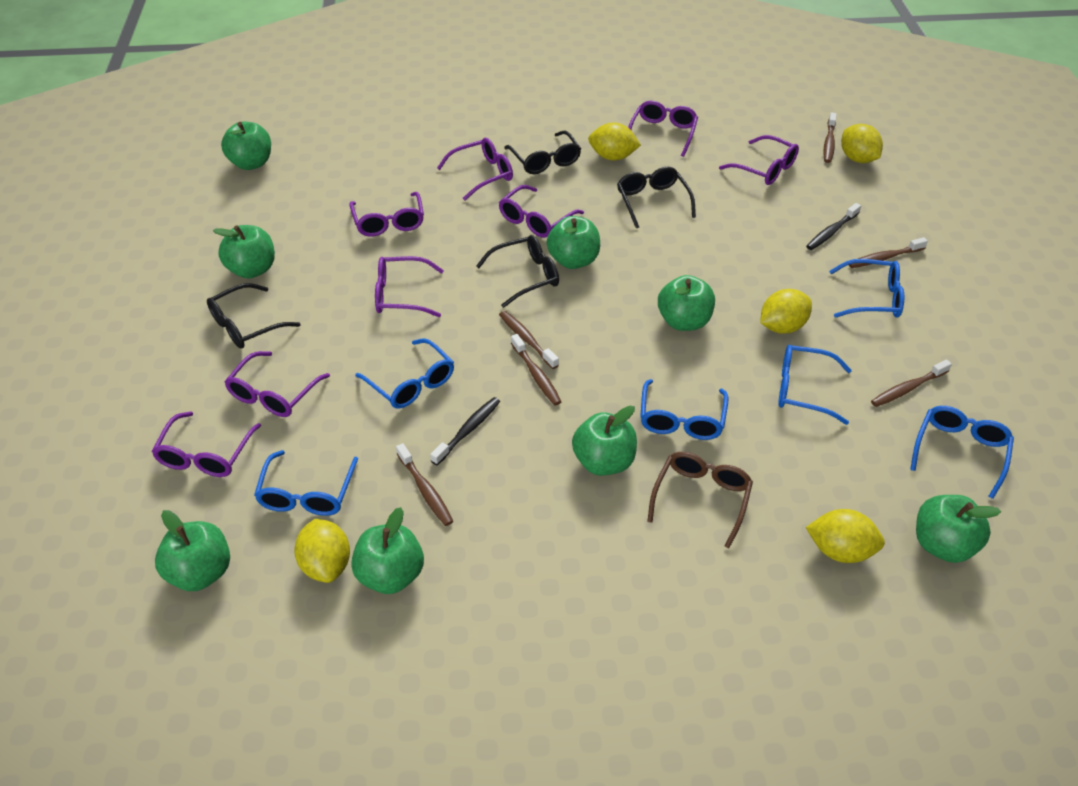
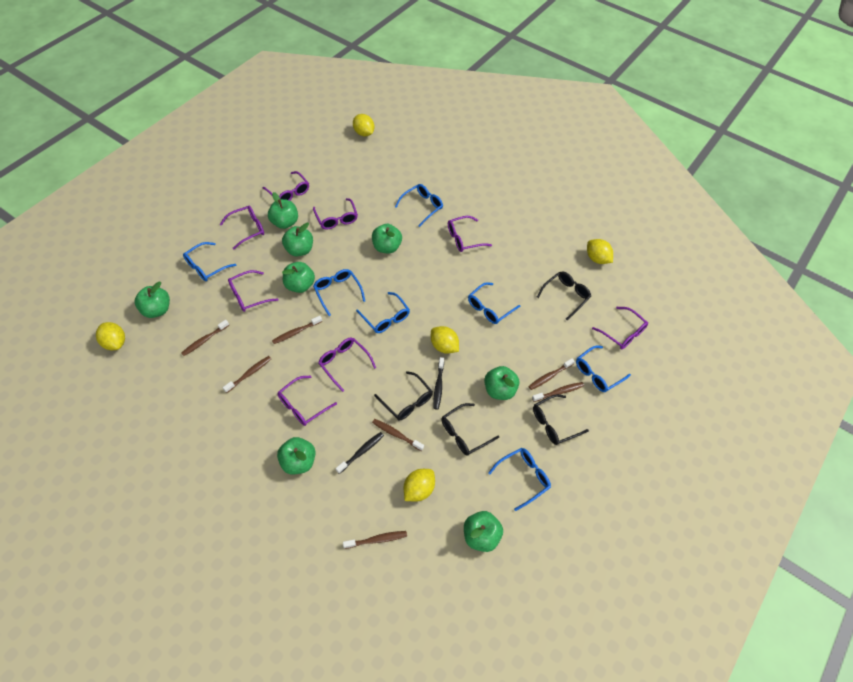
blue glasses: [254,450,358,516] [355,338,454,409] [640,379,728,440] [778,345,852,425] [829,259,904,318] [910,406,1014,499] = 6 -> [183,242,237,281] [313,269,365,316] [356,292,410,333] [395,184,443,227] [468,282,520,324] [488,448,551,511] [576,345,631,392] = 7
brown glasses: [647,452,753,548] = 1 -> none = 0
brown toothbrush: [396,443,453,526] [499,311,559,369] [511,334,561,406] [823,113,837,163] [849,237,928,268] [871,359,952,407] = 6 -> [181,320,229,356] [223,356,271,393] [272,316,322,344] [343,531,407,549] [372,419,424,451] [528,358,575,390] [532,382,584,402] = 7

